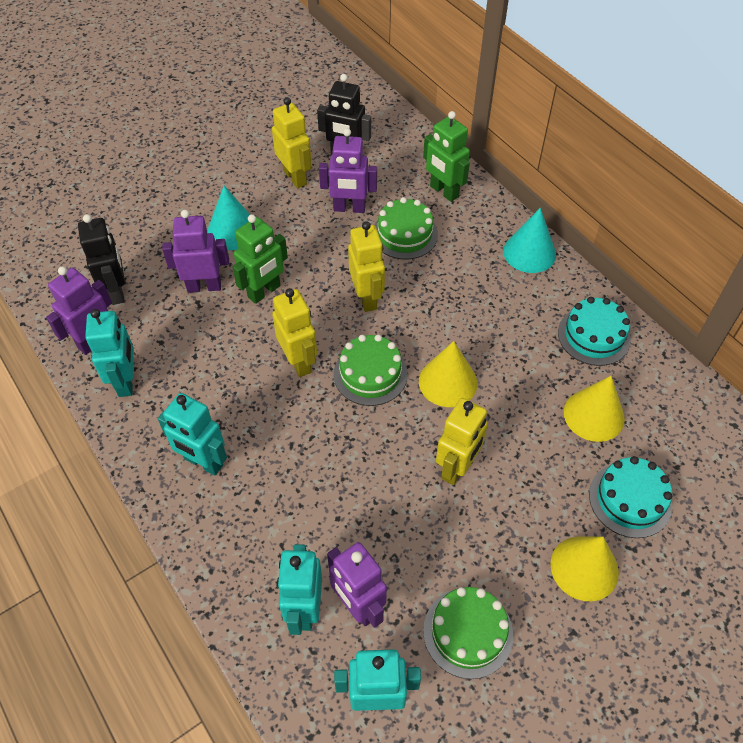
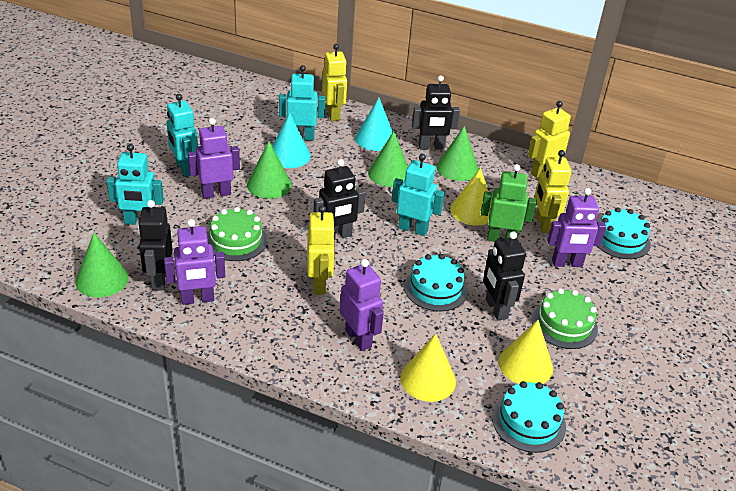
black robot: [78,214,125,305] [317,74,371,155] = 2 -> [138,200,172,290] [313,159,365,240] [412,75,460,150] [483,231,526,321] = 4
green cake: [333,334,408,406] [375,197,438,259] [423,587,513,679] = 3 -> [207,207,267,261] [532,288,598,349] = 2
green cone: none = 0 -> [75,233,129,297] [247,141,292,199] [368,131,408,187] [436,126,479,181] = 4
green robot: [233,214,288,304] [423,111,470,202] = 2 -> [481,164,536,242] = 1
turquoise cake: [558,297,631,366] [589,456,672,538] = 2 -> [404,254,468,311] [492,381,566,453] [597,207,651,259] = 3

